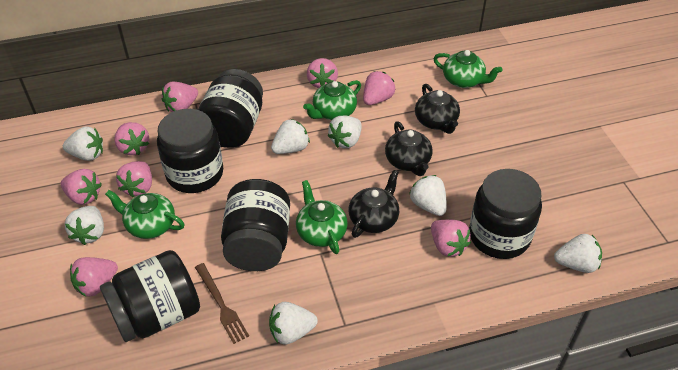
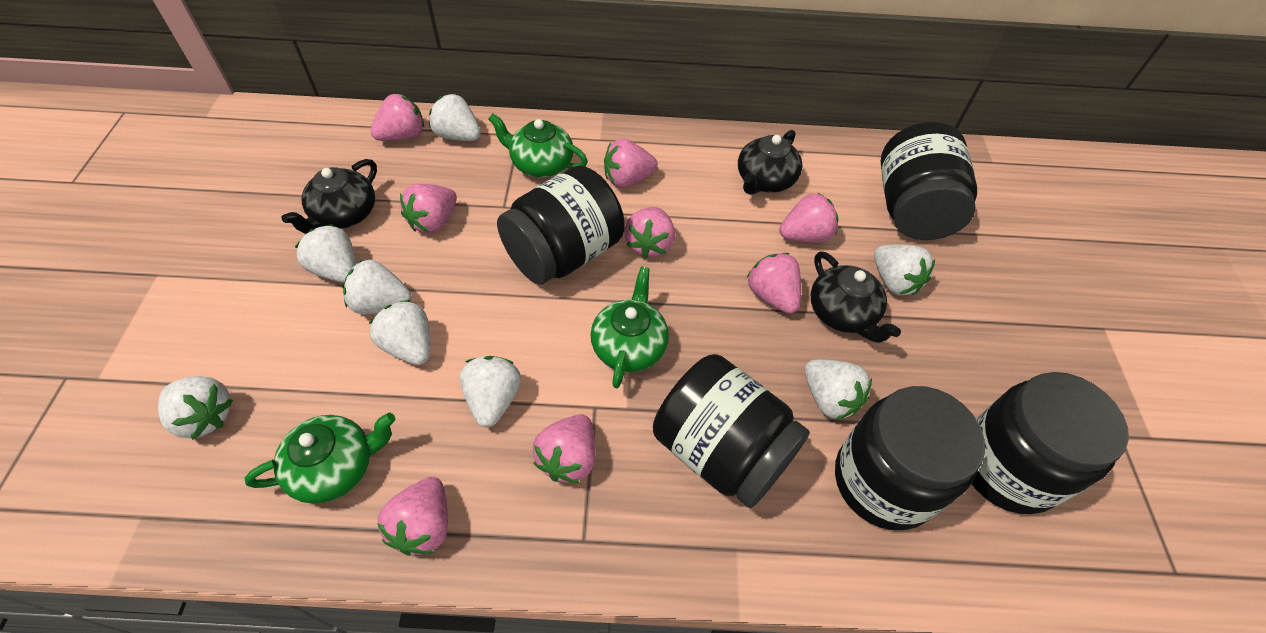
brown fork: [195,263,249,344] = 1 -> none = 0
green teapot: [105,190,184,239] [296,180,348,254] [303,80,361,120] [433,50,503,88] = 4 -> [245,413,395,504] [488,113,588,178] [590,267,669,388] = 3
white strawberry: [63,127,103,161] [65,206,104,245] [269,302,318,345] [271,119,310,154] [328,116,362,148] [409,175,447,216] [554,234,602,273] = 7 -> [158,376,233,440] [295,224,356,283] [343,260,412,314] [369,300,430,365] [429,94,481,141] [459,356,521,427] [805,359,872,420] [874,244,935,295] = 8

